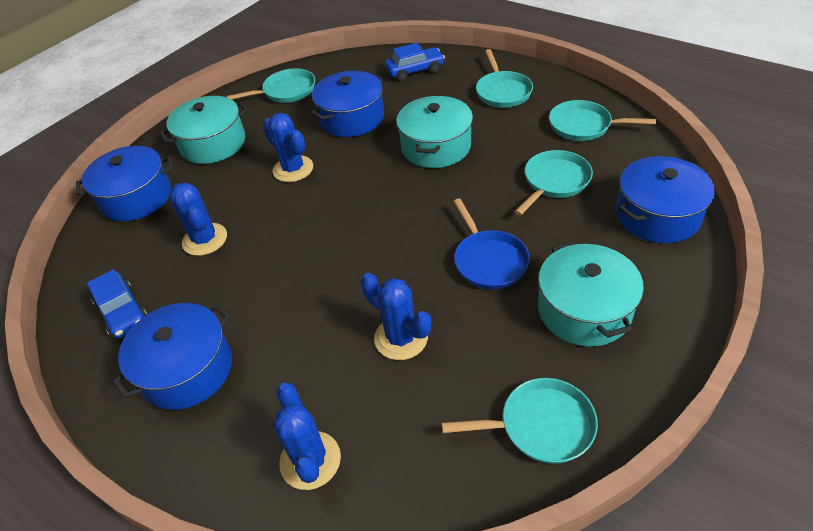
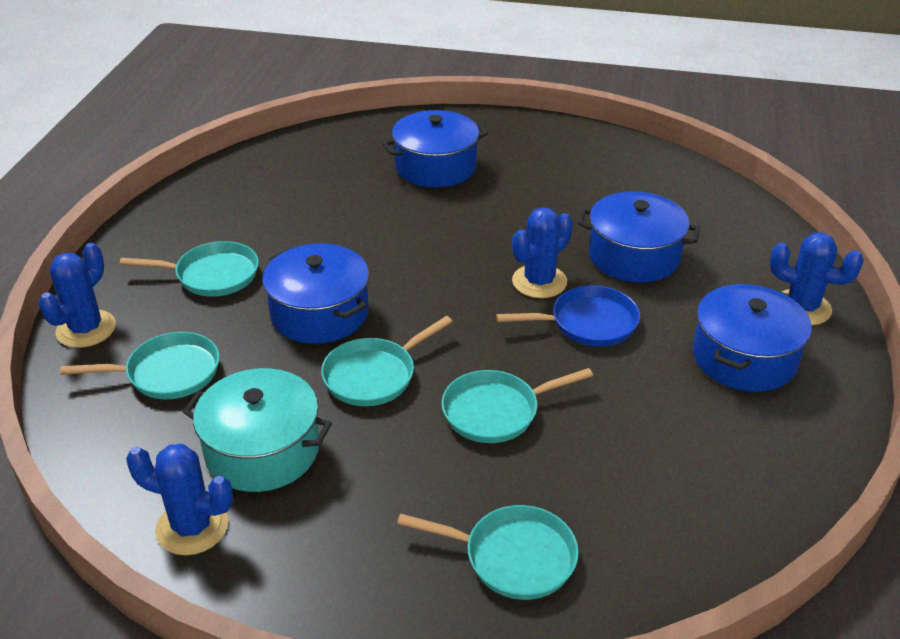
blue car: [87,269,148,338] [385,43,445,81] = 2 -> none = 0
turquoise pot: [160,96,248,164] [396,96,473,168] [538,241,644,347] = 3 -> [183,368,332,492] = 1

